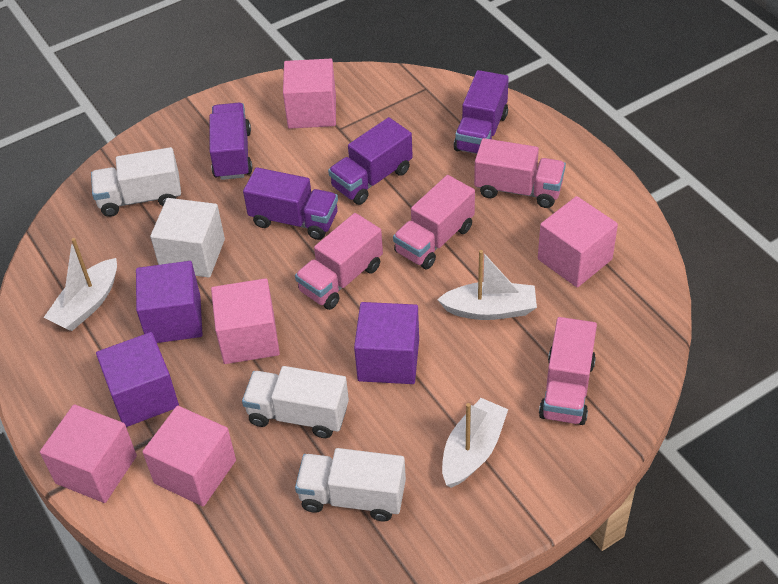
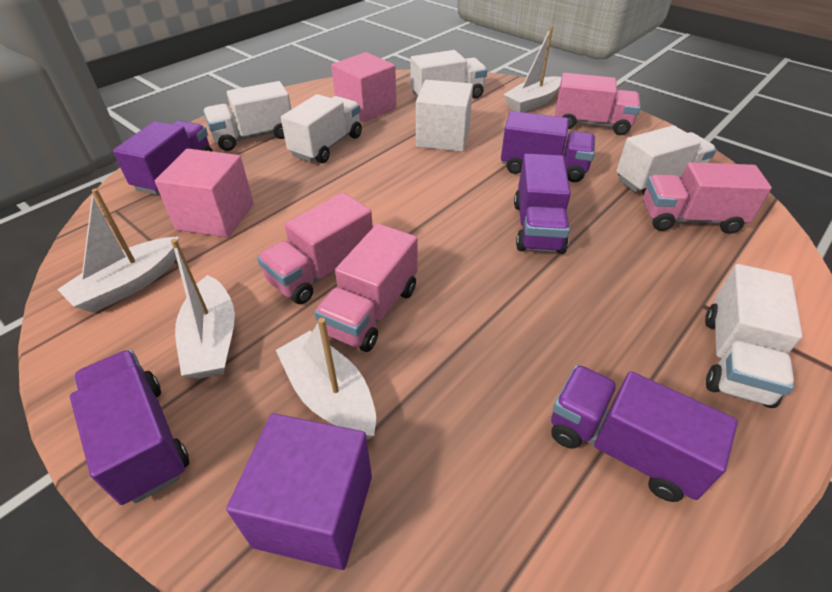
pink cube: [40,404,137,503] [142,406,236,506] [211,278,280,364] [283,59,336,129] [538,196,618,287] = 5 -> [155,149,254,238] [331,52,397,122] = 2
purple cube: [96,332,179,427] [136,261,203,343] [354,302,419,384] = 3 -> [226,413,372,570] = 1
purple truck: [209,103,252,180] [243,167,338,240] [328,117,413,205] [454,70,509,154] = 4 -> [70,350,189,505] [113,121,213,195] [501,111,595,182] [514,154,571,254] [551,365,738,502] = 5
white boat: [44,238,117,331] [437,250,537,320] [442,398,508,488] = 3 -> [57,188,179,313] [171,239,235,379] [276,318,376,440] [503,26,562,112] = 4
white truck: [91,147,181,217] [242,366,349,438] [295,448,406,521] = 3 -> [203,81,291,151] [281,94,362,163] [410,50,487,98] [616,125,717,196] [705,264,803,408] = 5

